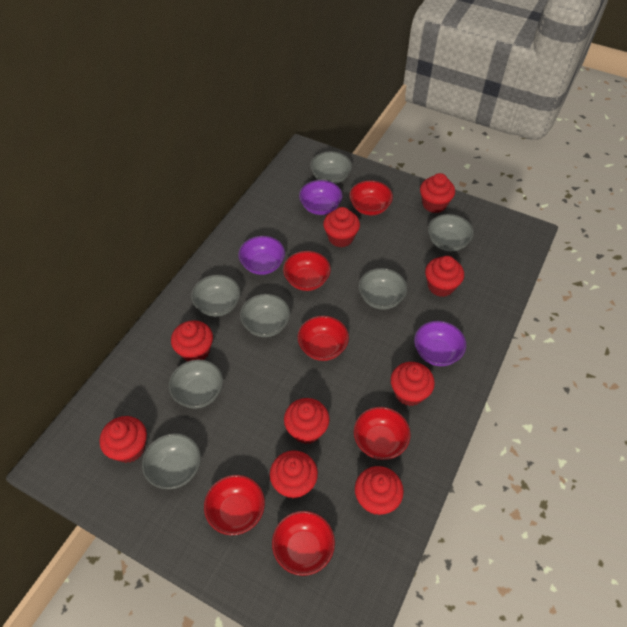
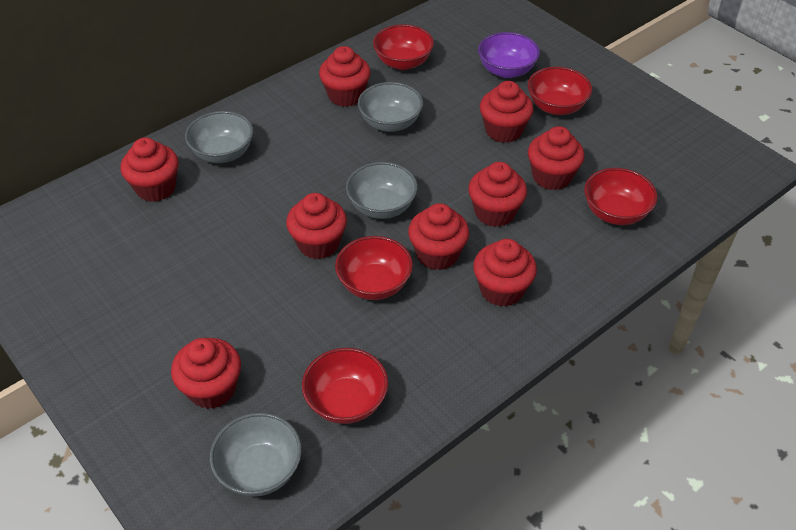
grey bowl: [142,433,201,489] [169,360,223,409] [191,275,240,317] [240,294,290,337] [310,151,352,184] [359,268,407,310] [428,214,474,251] = 7 -> [185,111,253,163] [210,413,302,497] [346,162,418,219] [358,82,423,132] = 4
purple bowl: [238,236,285,275] [299,180,342,215] [414,321,466,366] = 3 -> [478,32,540,78] = 1
red bowl: [204,475,265,535] [272,511,335,576] [283,251,331,291] [297,316,349,361] [349,180,393,215] [354,407,411,460] = 6 -> [302,348,388,424] [335,236,413,300] [373,24,434,70] [528,67,592,115] [584,168,658,225] = 5

